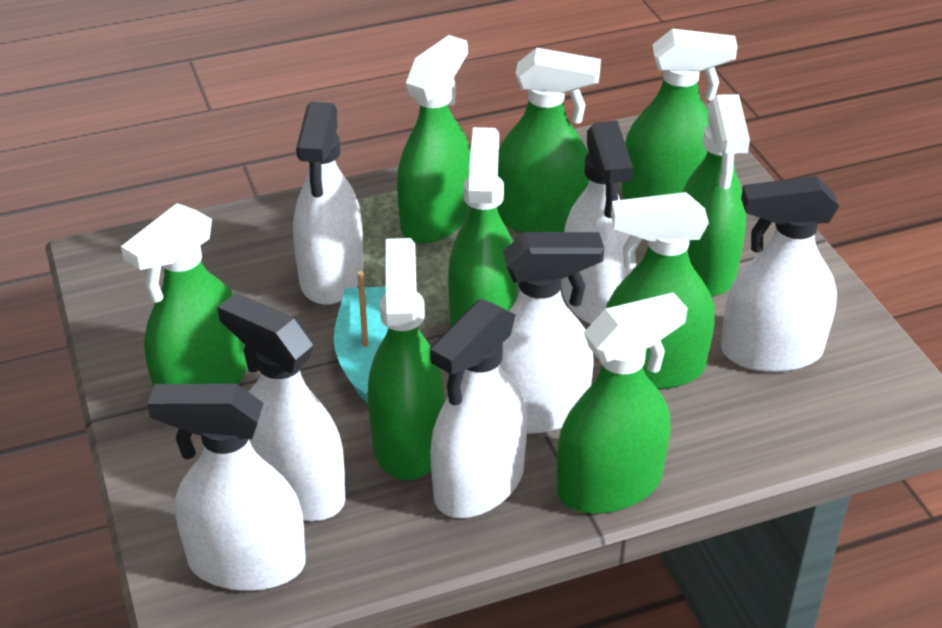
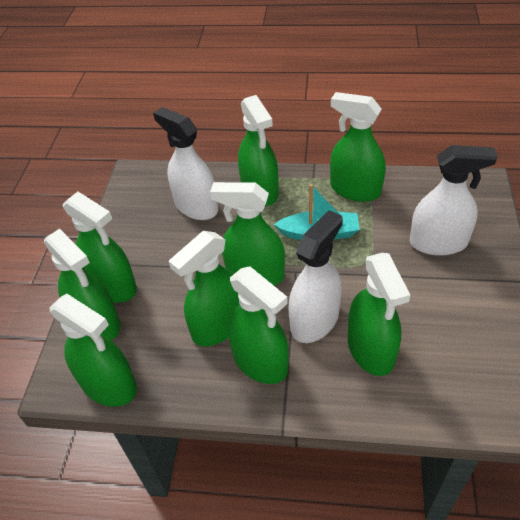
white spray bottle: [147,384,306,591] [217,293,345,521] [293,102,364,305] [430,299,528,518] [500,232,604,434] [562,121,633,324] [721,176,839,372] = 7 -> [153,107,218,220] [289,210,343,343] [410,145,498,256] = 3

